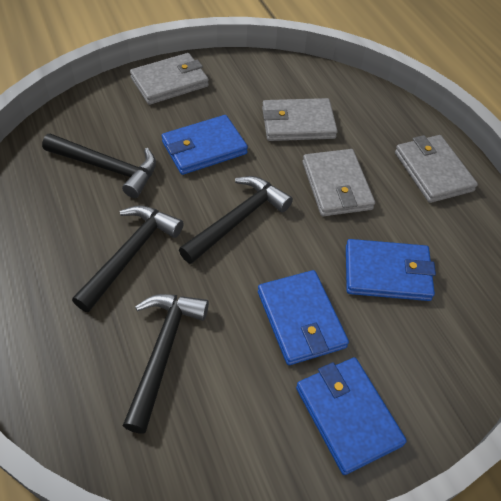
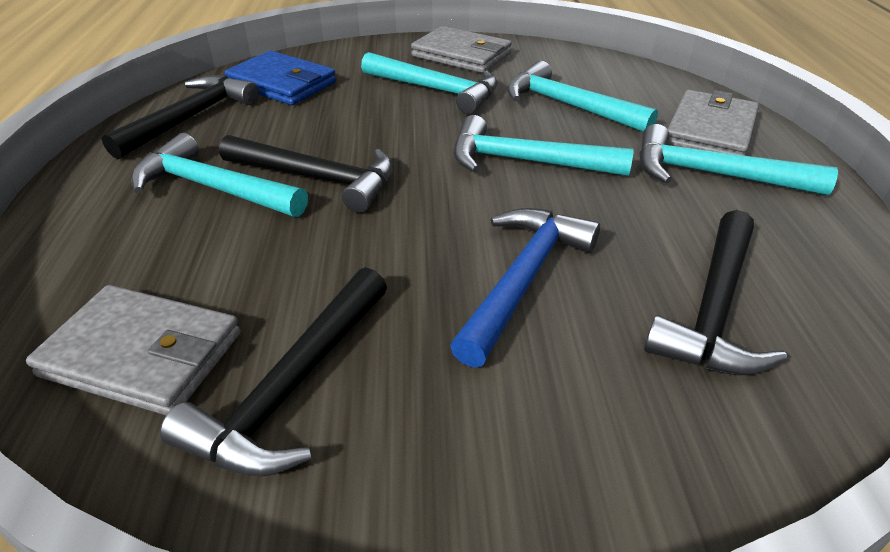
blue hammer: none = 0 -> [450,208,600,368] = 1
blue wallet: [162,115,248,175] [258,270,349,365] [296,357,407,475] [346,239,436,301] = 4 -> [224,51,336,105] = 1
grey wallet: [130,53,209,105] [262,98,338,141] [303,149,375,216] [395,135,478,203] = 4 -> [26,285,241,415] [411,26,512,73] [667,90,759,156] = 3
turquoise hammer: none = 0 -> [131,133,308,217] [361,52,498,114] [453,115,634,176] [507,61,658,132] [639,124,838,195] = 5

